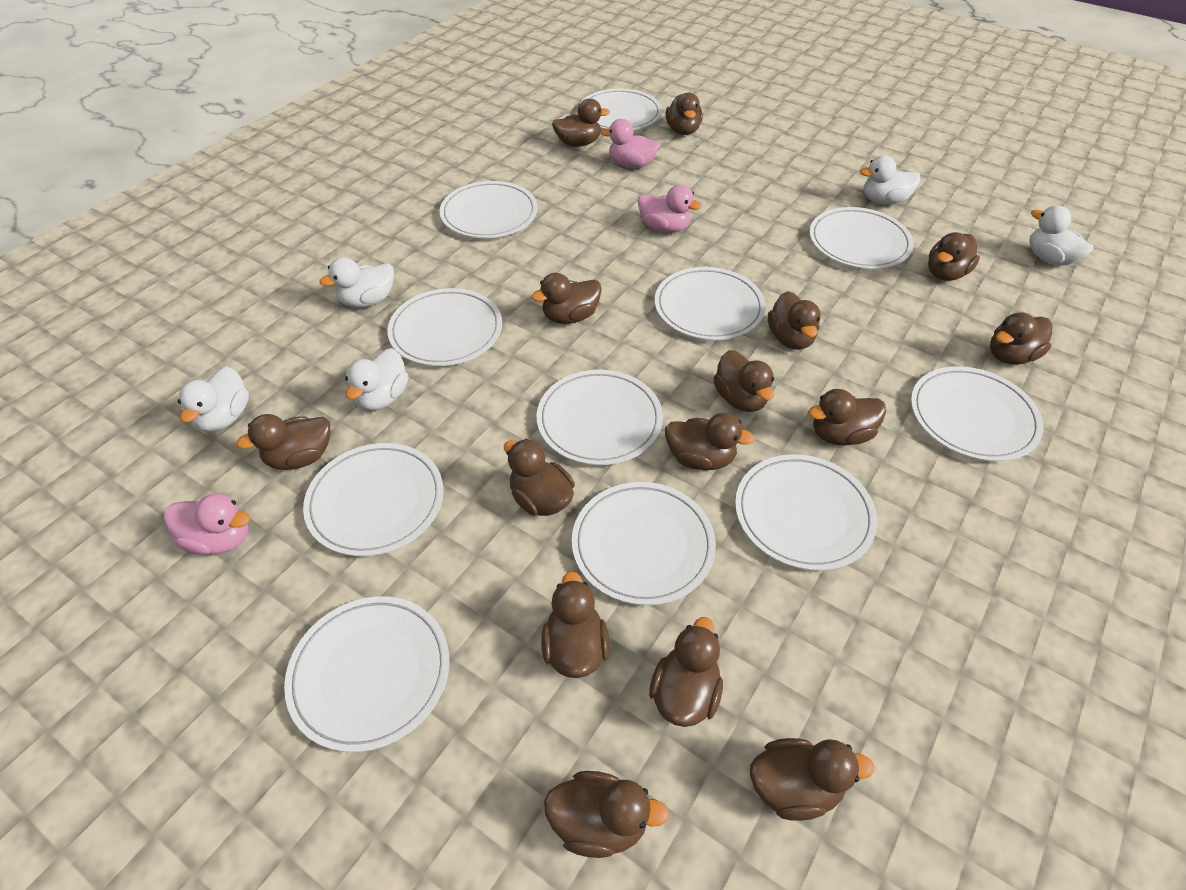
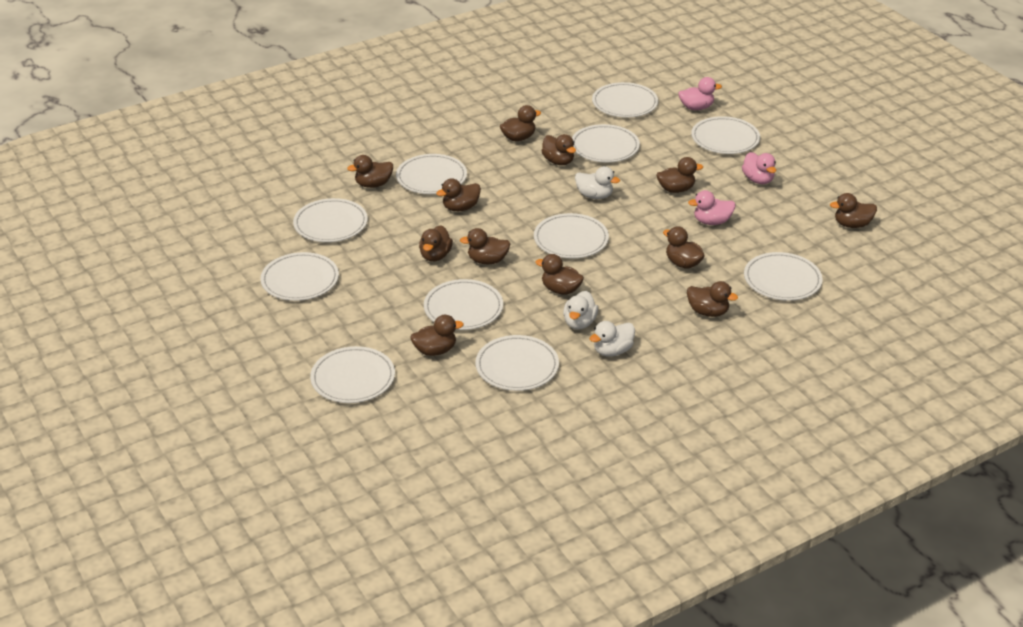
brown duck: [236,414,330,470] [504,439,575,516] [531,273,602,324] [541,571,609,678] [544,771,669,858] [552,99,610,147] [649,617,723,727] [665,93,703,135] [665,413,755,470] [713,350,774,412] [750,738,875,821] [768,291,821,350] [808,389,886,446] [928,232,980,281] [990,312,1052,365] = 15 -> [347,155,393,188] [411,315,464,356] [419,225,453,262] [436,178,481,211] [460,228,511,264] [500,105,541,141] [535,254,584,295] [541,134,576,165] [657,157,703,193] [663,226,705,269] [687,281,738,317] [830,193,877,228] = 12
white duck: [178,366,249,432] [319,257,394,308] [345,348,408,411] [860,155,920,205] [1029,205,1093,266] = 5 -> [563,291,598,330] [575,166,620,199] [590,321,635,357] = 3

